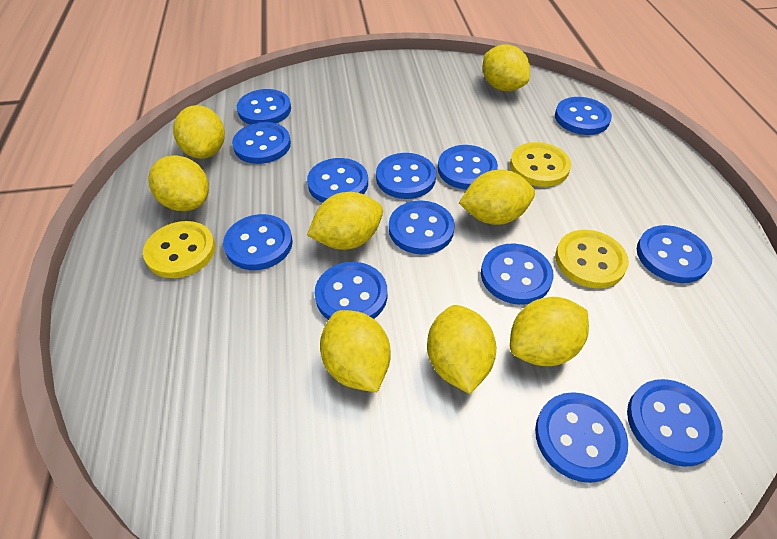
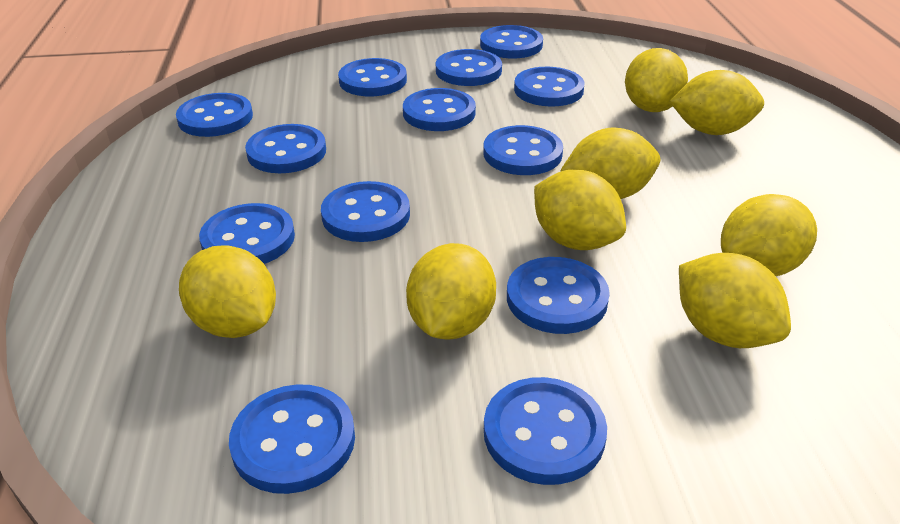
yellow button: [143,221,215,278] [510,142,571,187] [555,230,629,288] = 3 -> none = 0

